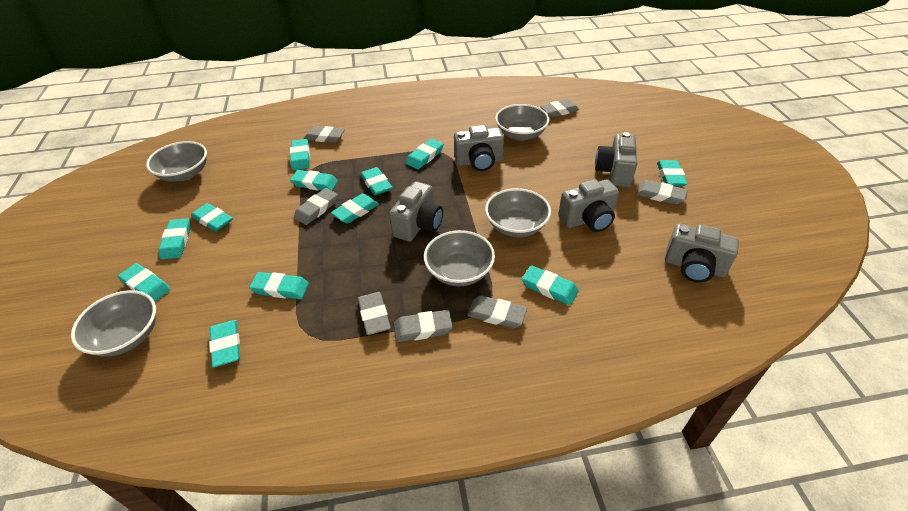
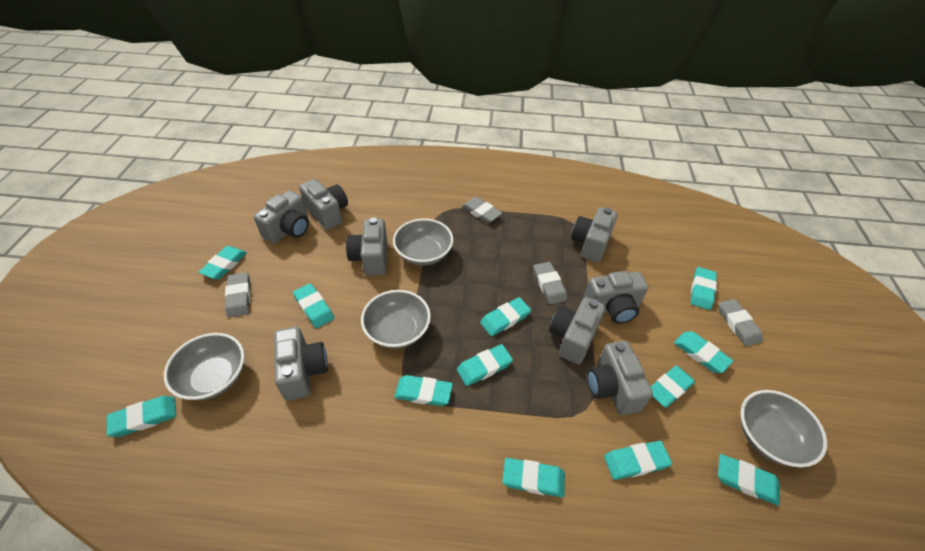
grey bowl: [71,290,156,357] [146,141,207,182] [424,230,495,286] [485,188,551,237] [495,104,549,141] = 5 -> [164,333,245,400] [361,290,431,349] [393,219,453,266] [741,390,827,467] = 4
grey camera: [389,181,443,242] [454,125,504,171] [558,179,619,232] [595,132,637,187] [665,224,739,282] = 5 -> [254,190,309,244] [274,327,328,401] [299,179,348,230] [346,217,387,276] [549,297,606,365] [571,207,618,262] [584,271,648,324] [587,341,653,415] = 8
grey eraser: [294,188,338,225] [304,126,345,143] [358,292,391,335] [394,310,453,342] [467,296,527,328] [540,99,579,118] [636,180,687,205] = 7 -> [225,272,250,317] [462,197,502,223] [533,262,567,304] [719,299,763,346] = 4

